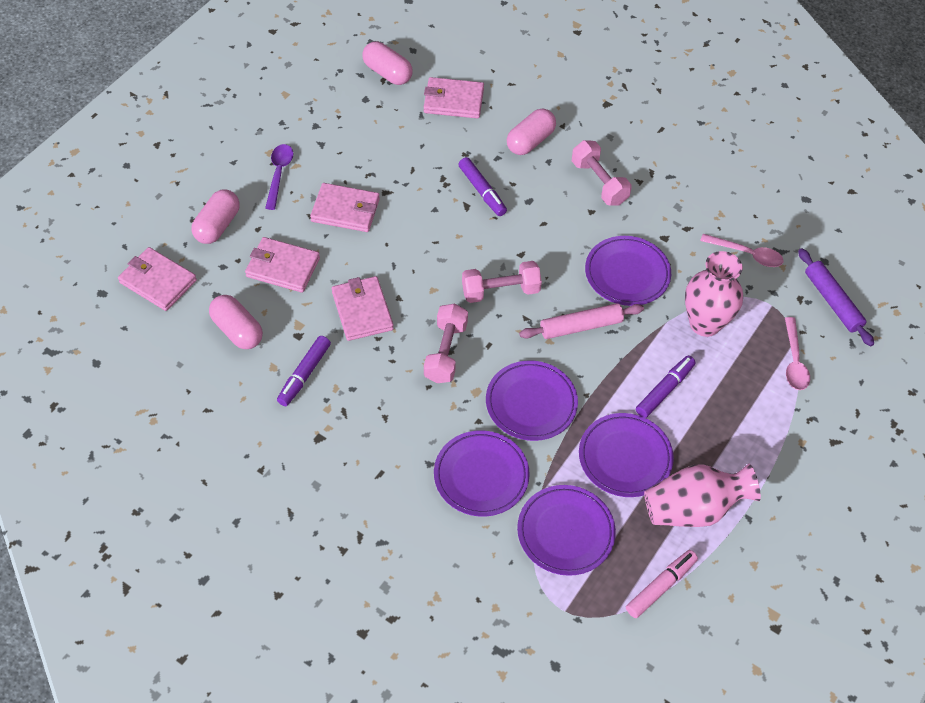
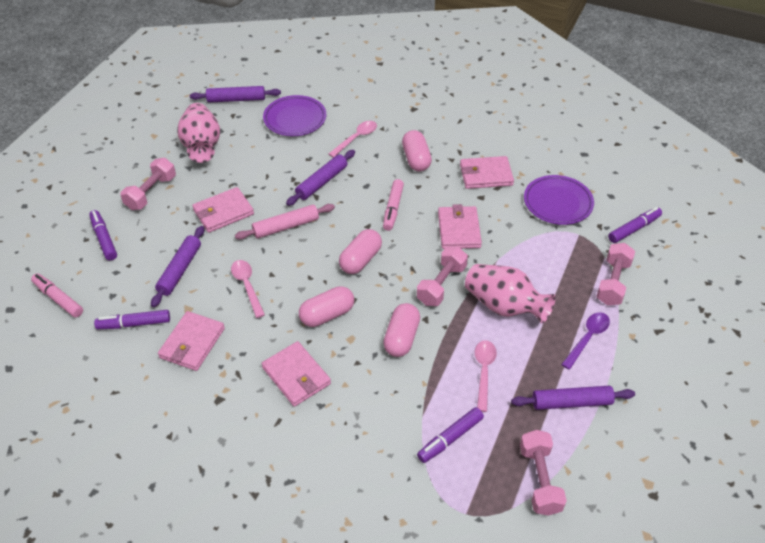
pink dumbbell: [424,304,468,383] [462,261,542,303] [572,140,632,206] = 3 -> [120,158,176,210] [417,247,468,306] [520,430,567,516] [596,243,635,305] = 4
pink marker: [626,550,698,618] = 1 -> [31,273,83,317] [383,179,404,231] = 2
pink spoon: [700,234,784,267] [785,317,810,390] = 2 -> [231,260,265,318] [329,121,377,158] [475,340,497,412] = 3
purple marker: [277,336,331,406] [458,157,507,216] [636,356,696,418] = 3 -> [89,210,117,261] [94,310,170,329] [417,407,484,463] [608,207,662,243] = 4
purple plate: [434,430,530,517] [486,361,578,441] [517,485,616,576] [579,413,674,497] [585,236,671,306] = 5 -> [263,95,326,136] [524,175,594,225] = 2
purple rolling pin: [798,248,874,346] = 1 -> [151,226,204,307] [190,86,281,103] [286,150,355,206] [511,386,635,410] = 4

